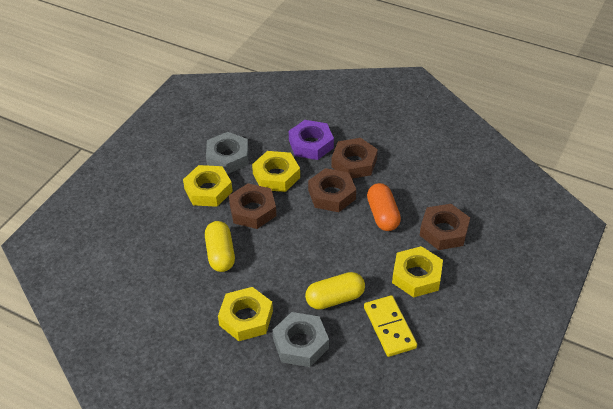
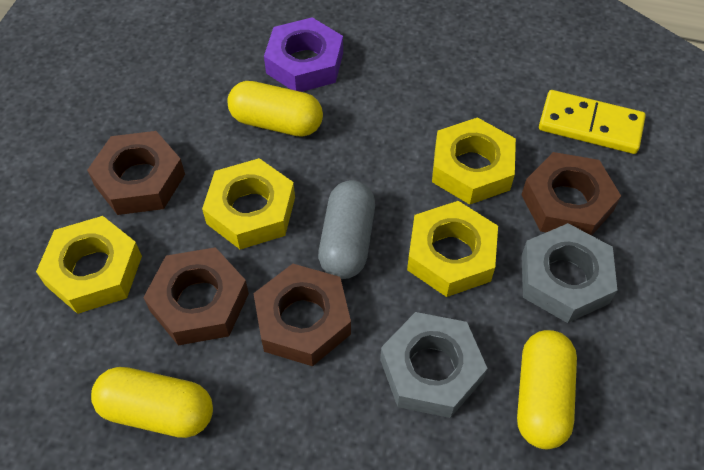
grey capsule: none = 0 -> [318,180,375,279] = 1
orange capsule: [367,183,401,231] = 1 -> none = 0
yellow capsule: [205,221,235,272] [305,272,365,310] = 2 -> [91,367,213,438] [227,81,323,137] [517,330,577,449] = 3

